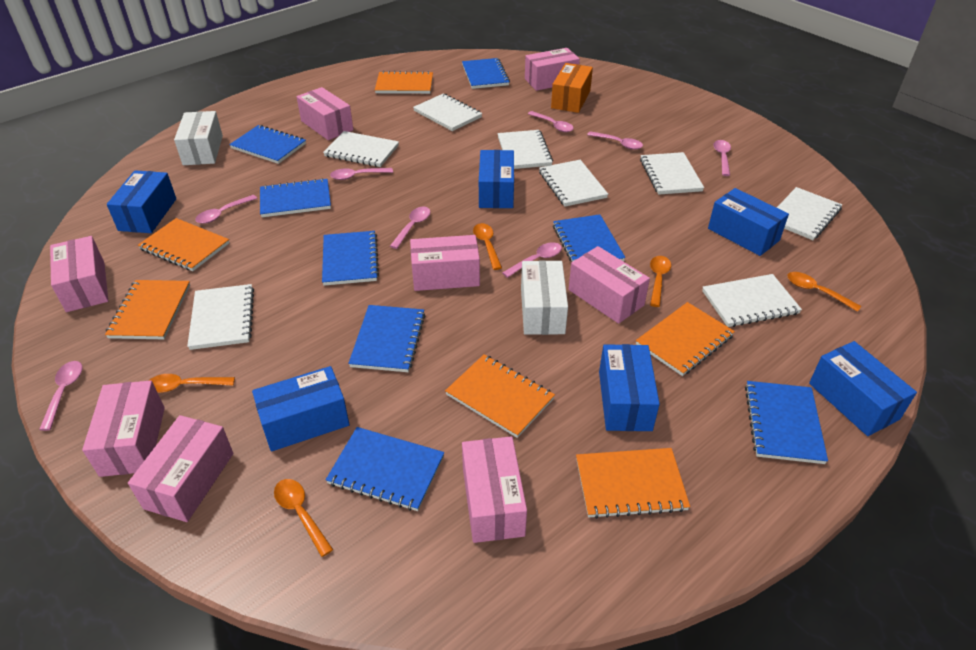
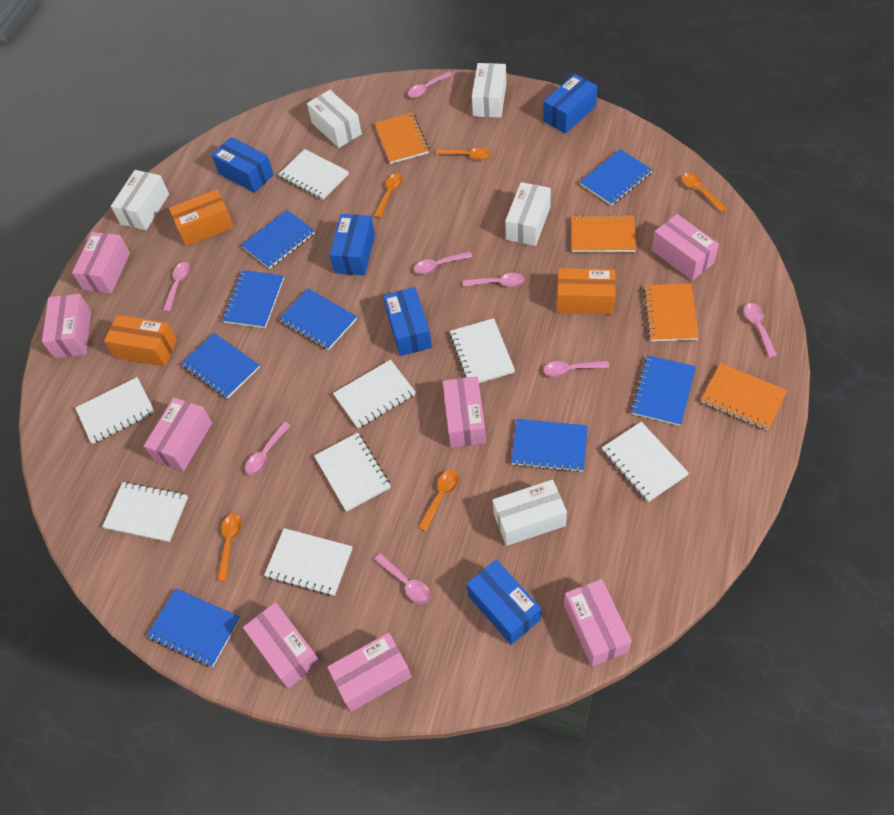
blue box: [107,170,176,233] [252,366,349,452] [479,150,514,208] [599,344,660,431] [708,188,789,256] [809,341,917,436] = 6 -> [212,137,274,193] [330,214,375,275] [383,287,432,356] [466,559,541,645] [543,74,597,134] = 5
orange box: [551,63,593,113] = 1 -> [104,315,177,366] [169,189,234,246] [557,268,616,314] = 3
orange notebook: [105,280,190,339] [138,218,229,271] [375,71,433,94] [445,354,555,438] [576,448,690,519] [636,302,735,376] = 6 -> [374,112,429,164] [571,214,636,252] [643,284,699,341] [701,363,788,430] = 4
white box: [174,111,223,165] [521,260,568,335] = 2 -> [111,170,169,230] [307,90,362,148] [472,63,506,118] [493,480,567,546] [505,182,551,246] = 5

